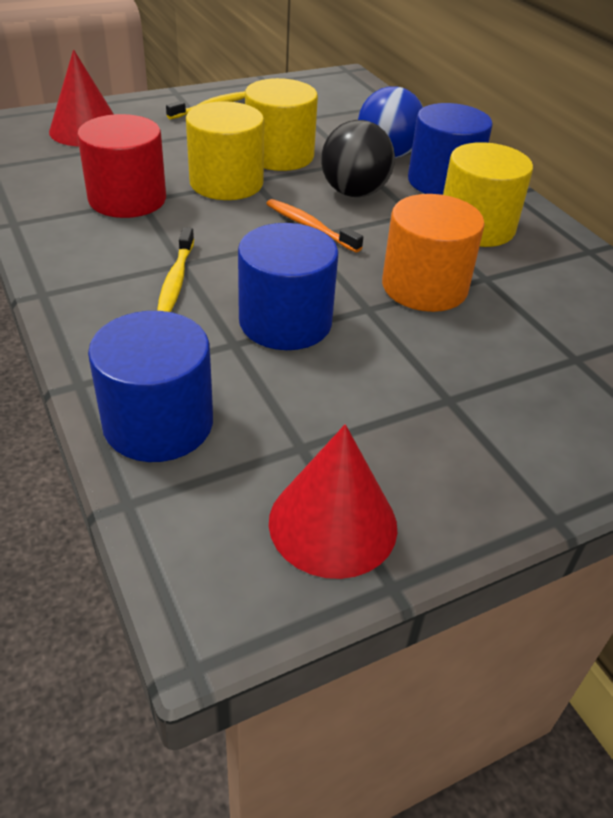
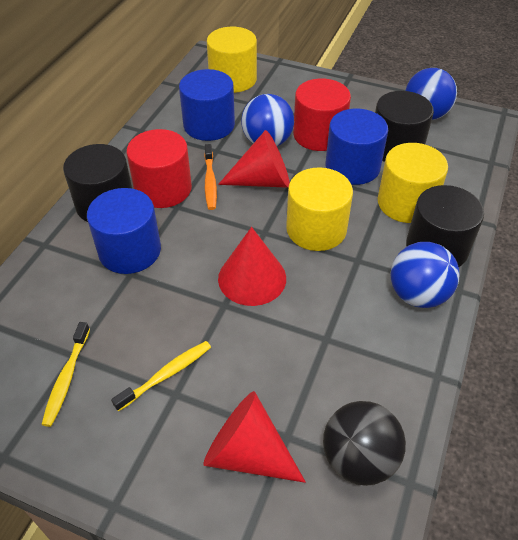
black cylinder: none = 0 -> [63,144,132,222] [375,91,434,162] [406,185,484,267] = 3
blue ball: [358,86,423,158] = 1 -> [241,94,294,146] [390,242,459,308] [405,68,457,120] = 3
orange cylinder: [382,194,485,312] = 1 -> none = 0
red cone: [49,49,114,146] [269,424,397,579] = 2 -> [203,391,306,483] [218,130,290,188] [218,227,286,306] = 3
red cylinder: [77,114,166,218] = 1 -> [127,129,192,208] [293,78,351,151] = 2

